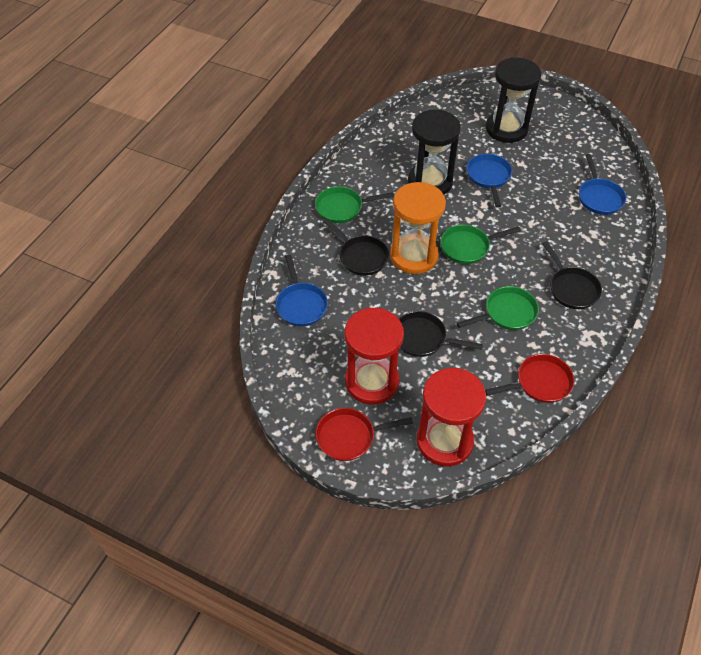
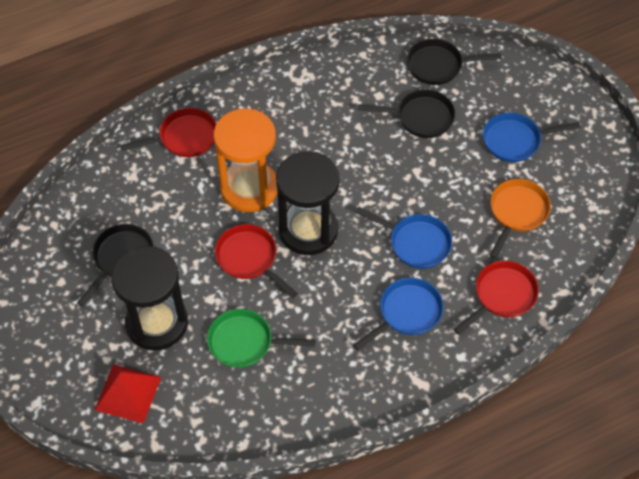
green pan: [315,186,394,223] [440,225,521,264] [457,286,539,330] = 3 -> [207,309,315,368] = 1
orange pan: none = 0 -> [489,179,551,259] = 1
red hourglass: [344,307,404,405] [417,368,486,467] = 2 -> none = 0
red pan: [315,408,413,461] [485,354,574,403] = 2 -> [120,108,216,157] [215,224,298,298] [454,261,539,335] = 3
red pyramid: none = 0 -> [95,364,161,424] = 1

